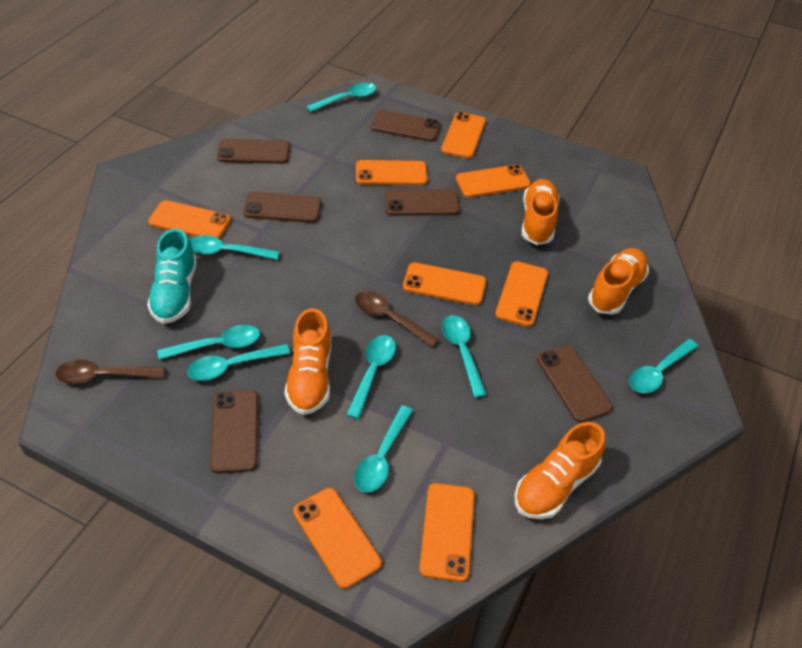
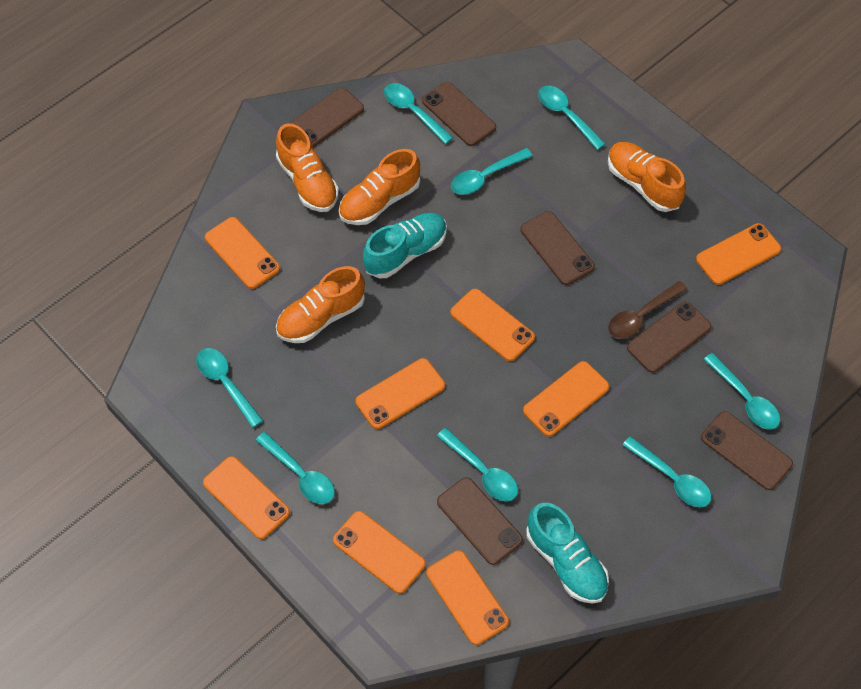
brown spoon: [55,360,165,384] [355,291,439,347] = 2 -> [608,281,687,339] = 1
turquoise shoe: [147,228,197,324] = 1 -> [363,213,447,278] [526,503,609,604] = 2

